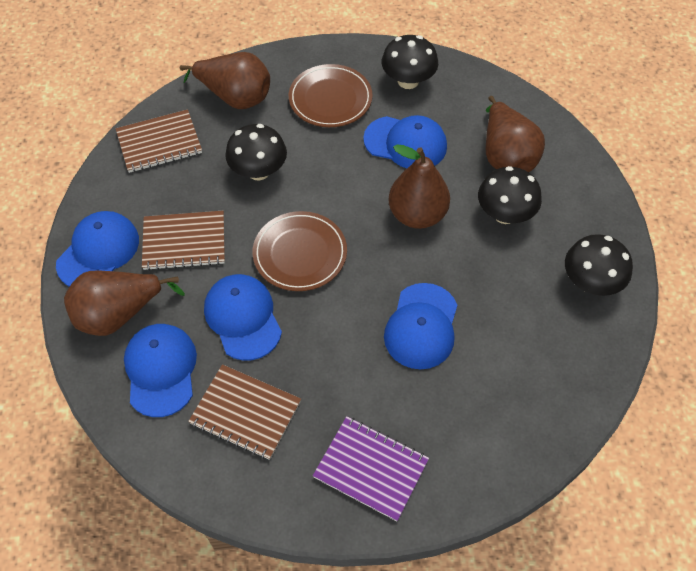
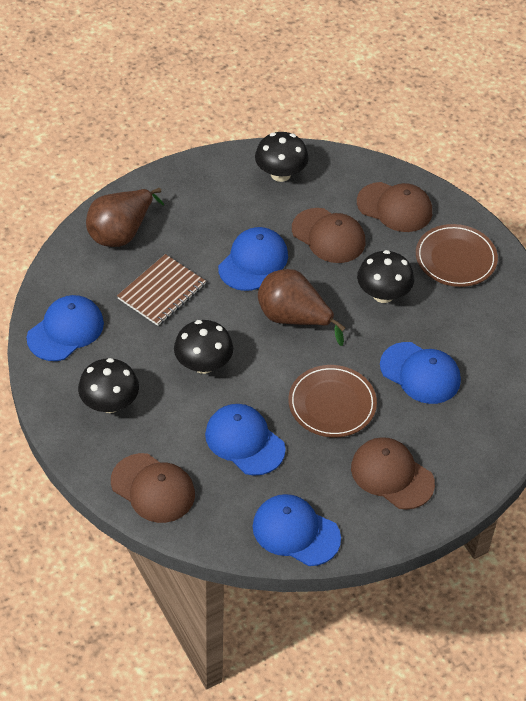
brown cap: none = 0 -> [111,453,195,523] [292,208,365,263] [351,437,435,510] [357,182,432,232] = 4
brown notebook: [116,109,202,173] [142,211,225,271] [188,364,301,460] = 3 -> [117,254,206,326] = 1
brown pear: [64,270,185,336] [180,52,270,109] [389,144,450,229] [486,96,545,173] = 4 -> [86,188,164,247] [258,269,346,346] = 2
purple notebook: [313,416,429,521] = 1 -> none = 0

